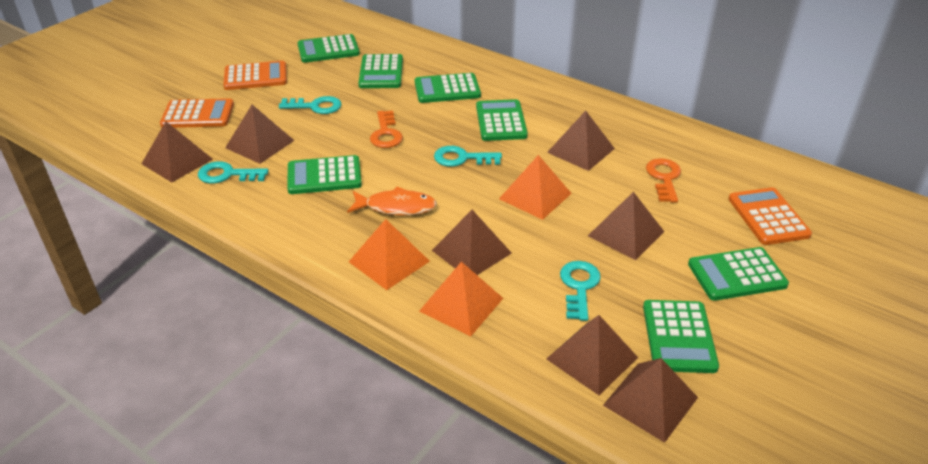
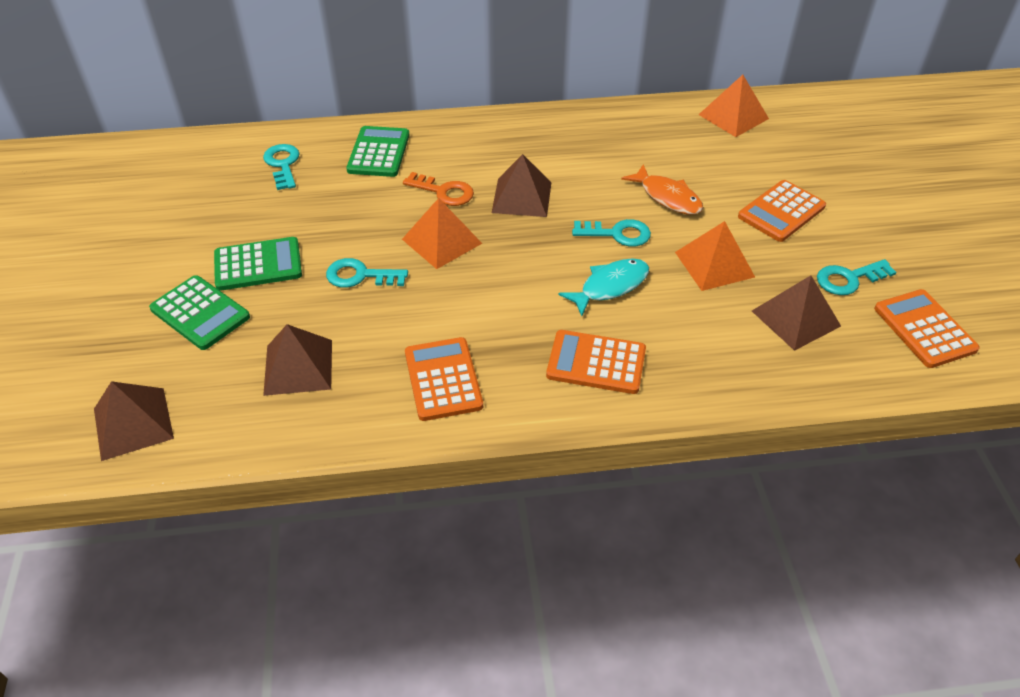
brown pyramid: [141,122,213,183] [225,105,295,164] [432,210,512,275] [546,315,638,395] [547,111,615,171] [588,192,664,260] [603,358,698,443] = 7 -> [94,381,174,461] [263,324,332,396] [492,154,552,217] [752,275,841,351] = 4
green calculator: [287,155,362,194] [297,34,360,63] [358,54,403,88] [415,73,481,103] [476,99,528,141] [643,300,719,373] [688,247,789,301] = 7 -> [149,275,250,350] [214,237,302,291] [346,126,410,177] = 3
orange calculator: [160,98,234,128] [223,61,287,90] [729,187,812,245] = 3 -> [405,337,483,421] [546,330,646,394] [738,180,826,242] [874,289,980,368] = 4
orange key: [370,111,403,148] [646,158,681,203] = 2 -> [403,172,474,206] = 1
turquoise fish: none = 0 -> [558,258,649,316] = 1

